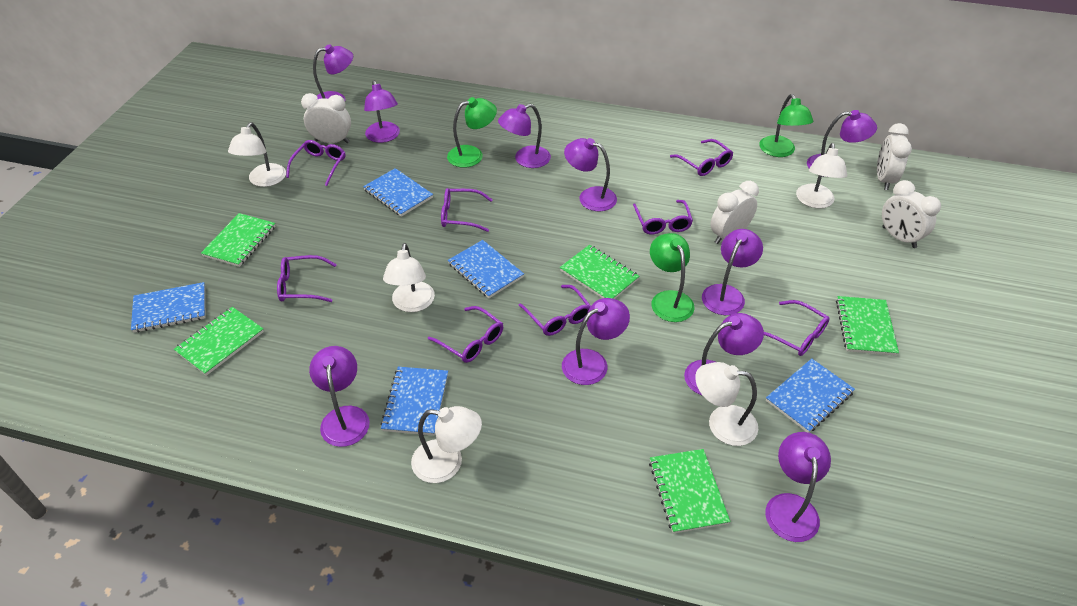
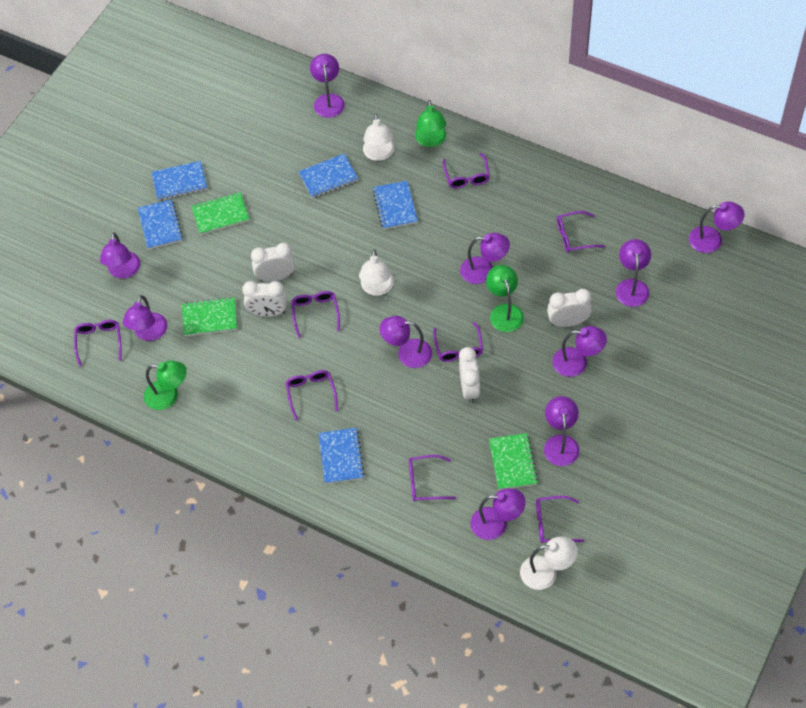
green notebook: [174,307,264,376] [201,213,276,267] [560,245,640,299] [649,449,730,534] [836,296,899,356] = 5 -> [182,297,237,336] [191,192,249,235] [489,433,538,490] = 3
white lamp: [228,122,286,187] [383,243,435,312] [411,406,482,483] [695,362,758,446] [796,143,847,209] = 5 -> [359,249,394,296] [363,114,394,161] [520,536,578,590] = 3

